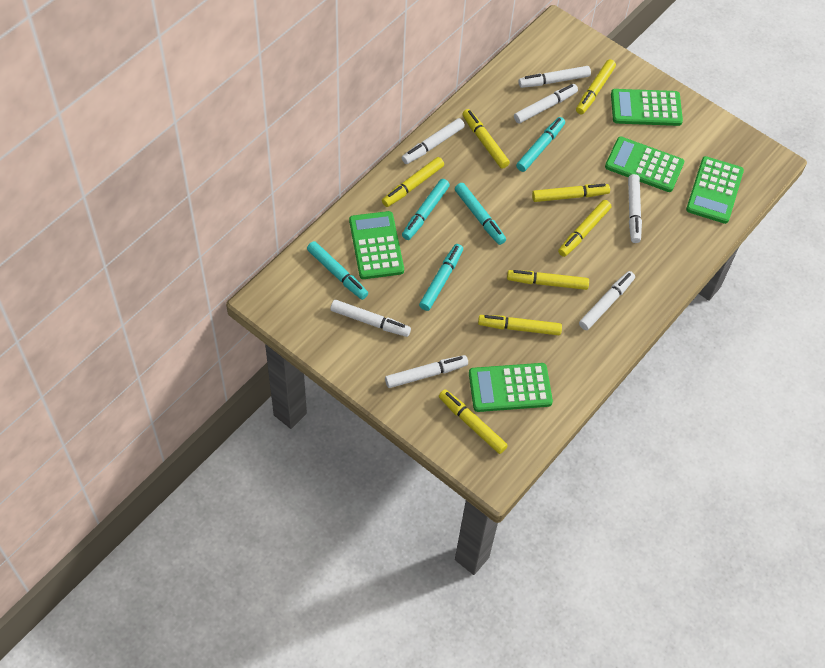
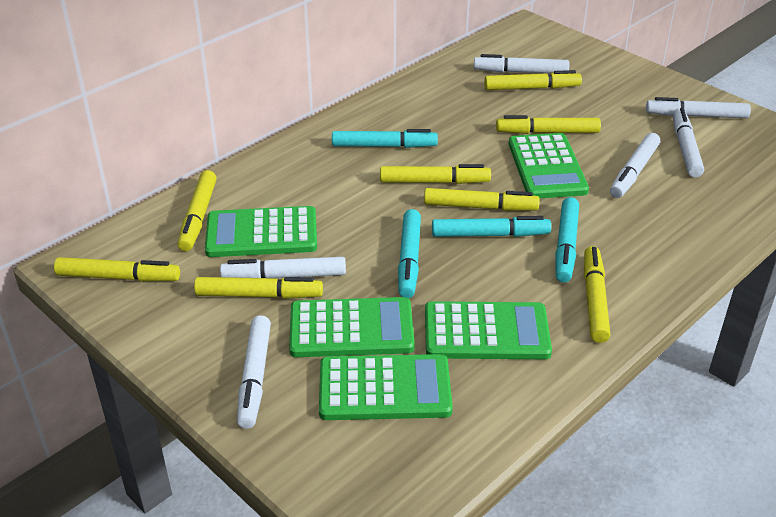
turquoise marker: [307,241,368,300] [402,179,450,240] [419,244,463,311] [455,183,506,245] [516,117,565,172] = 5 -> [332,129,438,148] [398,209,421,298] [432,216,551,237] [555,197,579,283] = 4
white marker: [331,300,411,337] [385,355,468,388] [402,118,465,164] [514,84,578,123] [518,66,591,88] [579,271,635,330] [628,174,642,243] = 7 -> [220,257,346,278] [237,315,271,429] [474,54,569,73] [610,133,660,198] [646,97,751,118] [673,108,704,178] = 6

